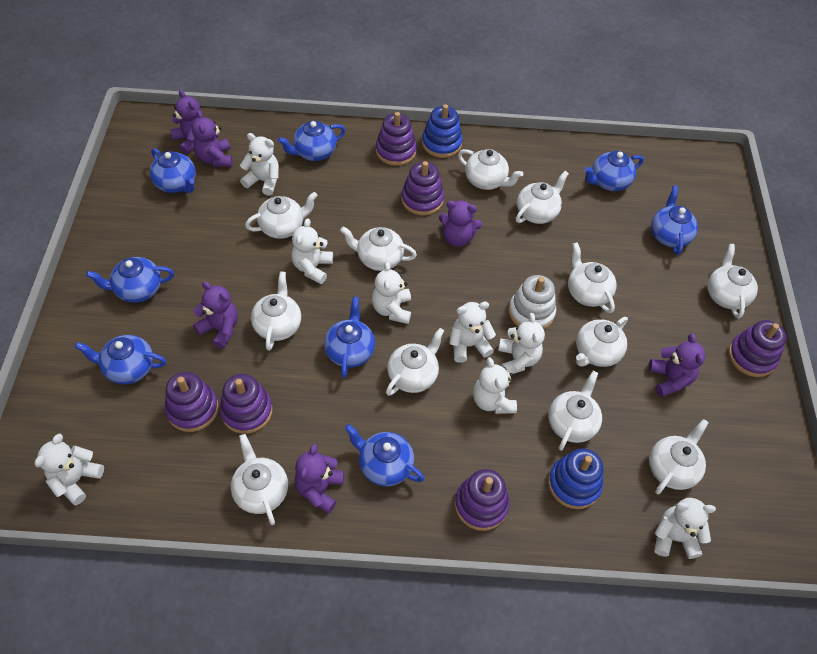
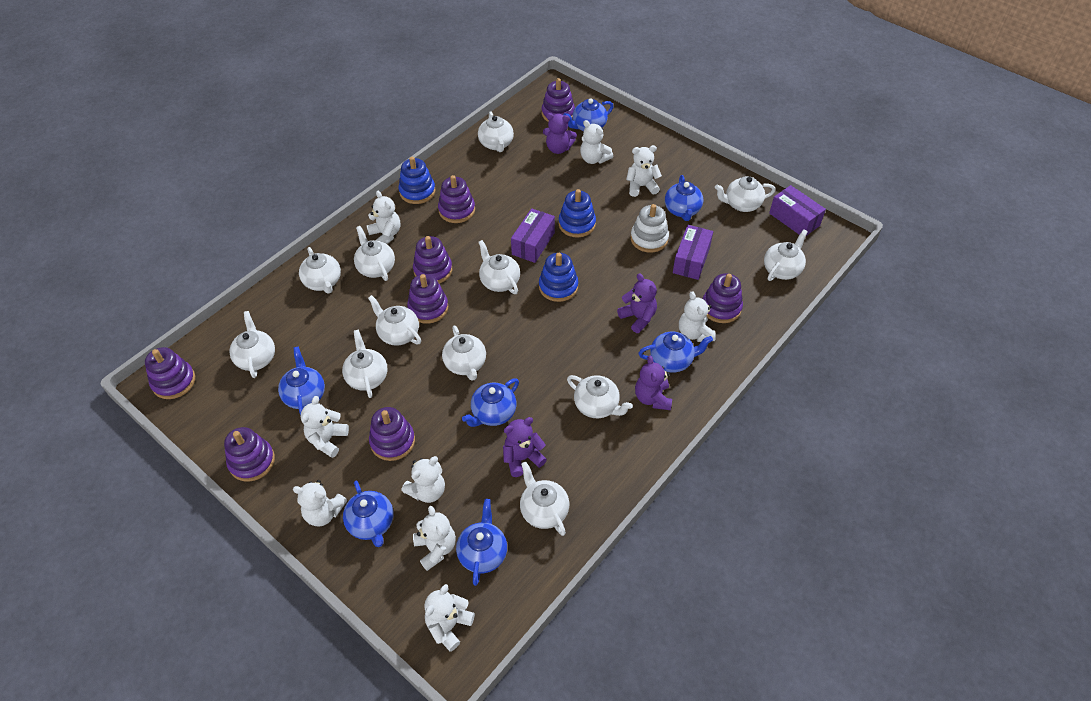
blue stacking toy: [422,104,463,158] [548,448,603,509] = 2 -> [399,157,436,204] [539,253,578,302] [559,189,596,238] = 3
blue teapot: [75,335,166,384] [86,257,174,303] [150,148,196,193] [278,121,346,161] [324,297,375,378] [345,424,424,486] [584,151,644,191] [651,186,698,255] = 8 -> [278,347,325,415] [343,481,393,547] [456,499,507,586] [462,378,519,427] [563,98,614,131] [639,332,713,372] [665,175,703,221] = 7
purple box: none = 0 -> [511,208,555,263] [673,225,713,280] [769,185,826,236] = 3
purple stacking toy: [165,372,219,432] [220,374,273,434] [376,112,417,166] [401,161,444,216] [455,469,510,531] [728,320,787,377] = 6 -> [145,347,195,399] [224,427,275,482] [369,407,415,461] [407,274,448,324] [413,236,452,284] [438,175,475,223] [542,78,575,122] [702,273,743,323] = 8
purple teddy bear: [170,90,200,154] [192,110,233,167] [193,281,238,349] [295,444,344,513] [439,200,482,247] [649,333,705,397] = 6 -> [503,417,547,477] [543,113,577,154] [617,273,657,333] [635,355,672,410] = 4
white teddy bear: [35,434,104,505] [240,133,279,196] [292,218,333,284] [372,262,411,324] [449,302,496,363] [473,357,517,414] [498,313,545,374] [654,498,716,559] = 8 -> [293,480,347,526] [301,396,349,458] [367,191,400,244] [401,456,445,503] [413,506,456,571] [424,584,475,652] [580,120,613,164] [626,145,662,197] [679,291,716,342] = 9

